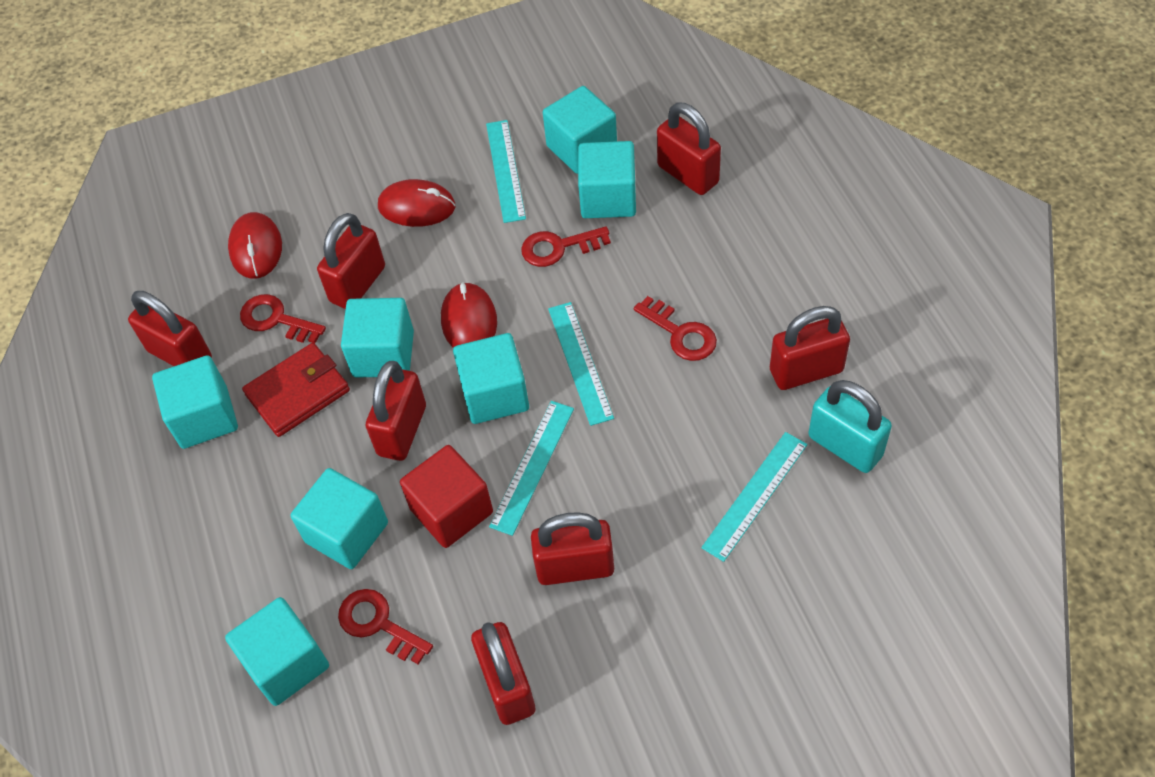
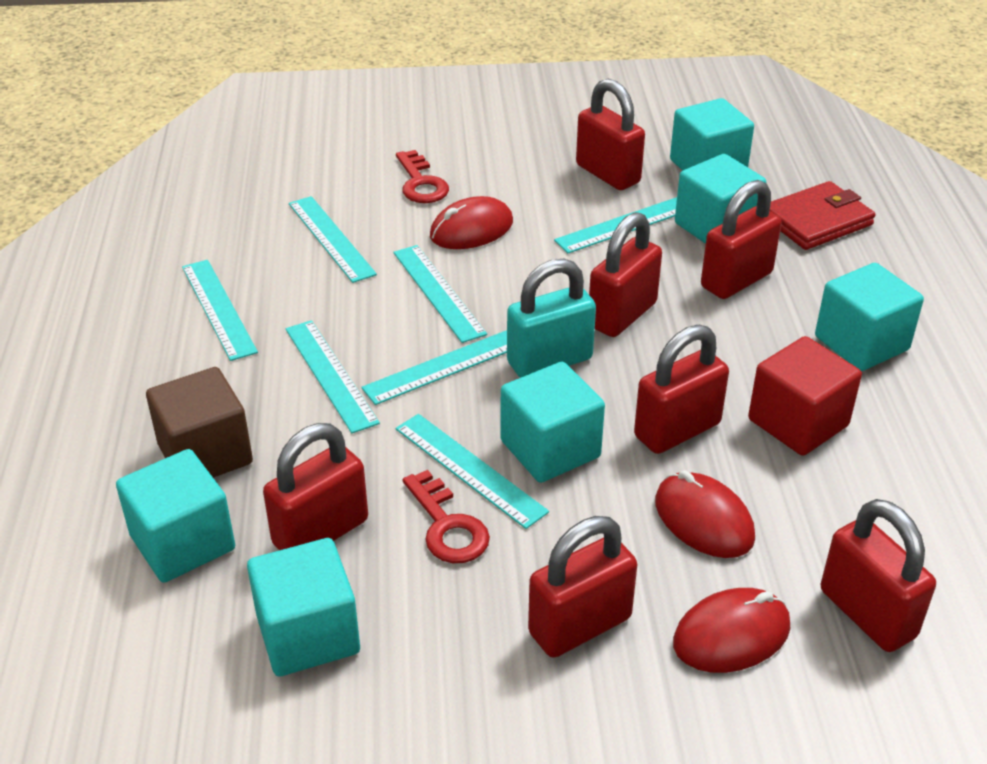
brown cube: none = 0 -> [146,367,253,478] = 1
red key: [240,294,326,343] [338,589,433,665] [521,226,611,267] [634,296,717,361] = 4 -> [396,150,449,203] [403,470,490,563] = 2
turquoise cube: [152,355,238,449] [225,597,329,706] [291,468,388,569] [341,298,414,377] [453,333,529,424] [543,86,617,174] [578,141,636,218] = 7 -> [116,449,235,583] [247,538,360,677] [500,362,605,483] [670,98,754,171] [675,154,766,244] [815,263,924,371] = 6
turquoise ruler: [486,120,526,223] [489,401,574,536] [548,302,614,426] [701,432,808,562] = 4 -> [182,260,258,361] [286,320,380,433] [289,196,377,283] [361,330,507,405] [393,245,487,343] [395,414,549,529] [554,197,677,253] = 7

